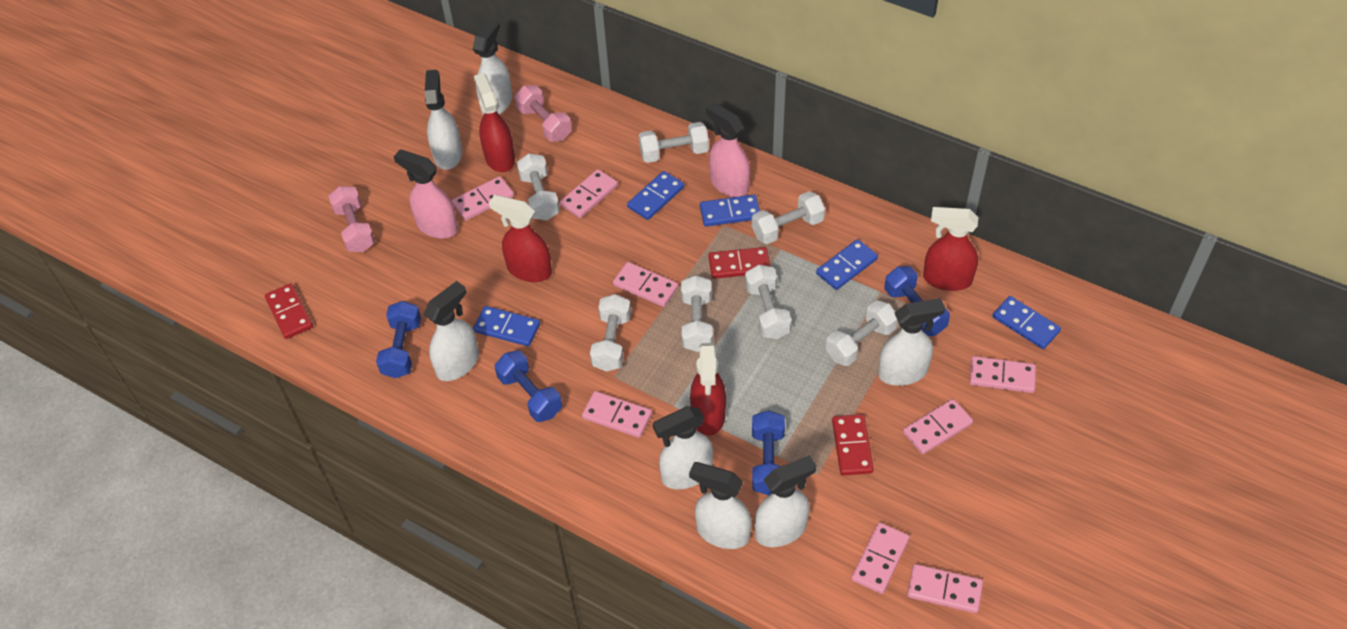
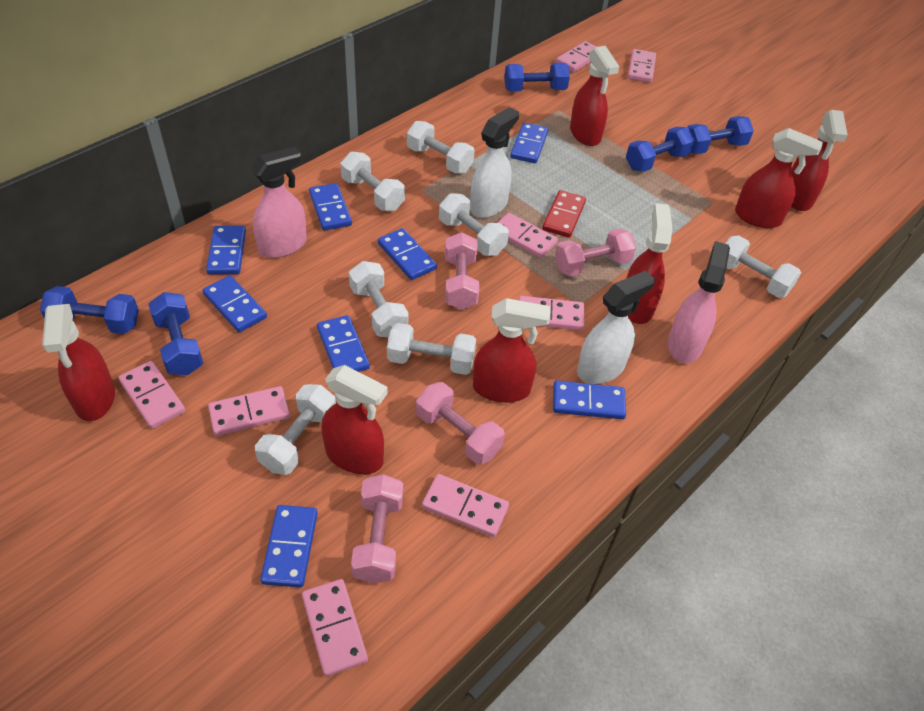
blue domino: [473,306,540,346] [627,171,684,220] [700,195,760,227] [816,239,878,290] [992,296,1061,349] = 5 -> [203,275,267,332] [206,226,246,274] [260,505,318,588] [309,183,352,231] [317,315,370,372] [378,228,437,280] [510,123,548,163] [553,381,626,419] = 8
blue dumbbell: [376,301,421,378] [495,350,562,422] [752,410,785,495] [884,266,950,336] = 4 -> [40,286,139,334] [148,292,203,375] [504,63,570,92] [626,127,694,172] [687,116,754,154] = 5
pink dumbbell: [328,186,375,252] [514,85,572,142] = 2 -> [351,474,403,584] [416,382,505,464] [445,232,479,310] [555,228,636,276] = 4
red domino: [265,283,313,339] [709,247,771,279] [832,414,874,475] = 3 -> [542,190,586,238] = 1
red spray bottle: [474,73,515,172] [489,195,552,282] [690,343,726,436] [923,207,978,291] = 4 -> [42,304,115,421] [321,365,388,474] [473,298,551,403] [570,46,620,146] [627,203,672,324] [735,128,823,228] [791,110,848,211] = 7
white spray bottle: [424,281,479,381] [425,70,462,170] [473,18,512,114] [653,406,713,489] [689,462,752,549] [754,455,816,547] [878,298,945,386] = 7 -> [470,107,519,218] [577,271,655,384] = 2

